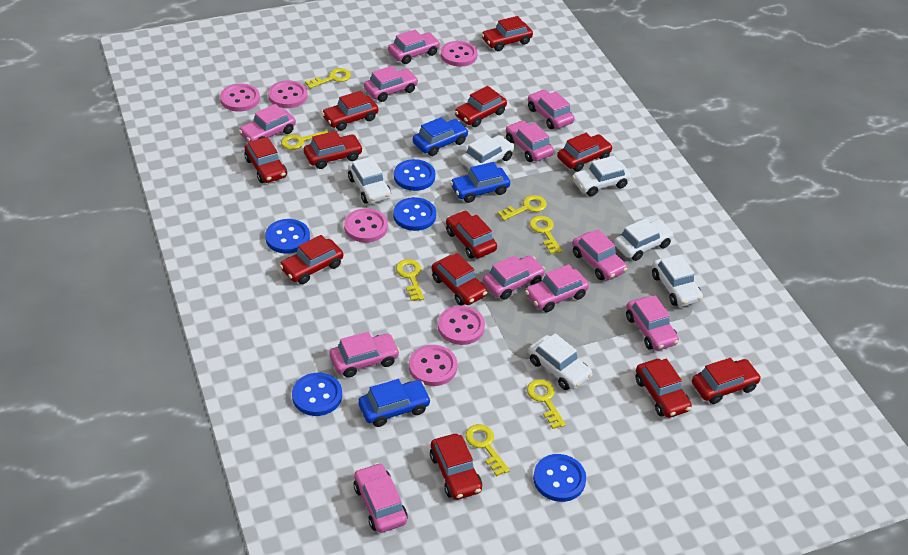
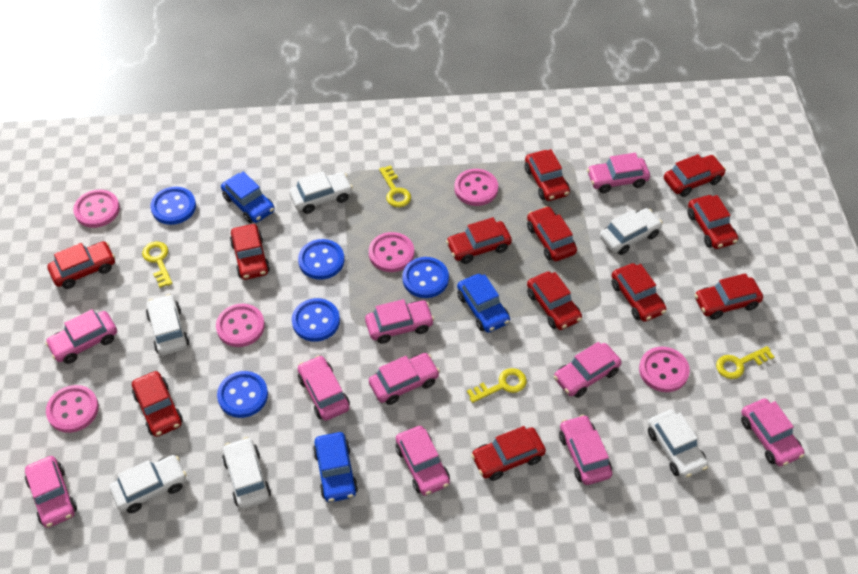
pink car: [239,104,296,142] [330,332,400,378] [354,463,407,533] [364,66,419,102] [388,29,440,64] [482,255,545,300] [506,120,554,162] [525,264,589,312] [528,90,575,129] [572,229,627,280] [626,296,679,351] = 11 -> [25,456,77,528] [45,309,117,364] [298,355,350,421] [365,299,434,344] [369,353,440,405] [396,426,450,496] [554,342,621,398] [559,415,612,485] [587,153,650,193] [741,399,804,467] = 10
yellow key: [281,130,329,150] [305,68,351,89] [396,259,424,301] [465,424,510,476] [498,195,547,221] [527,379,566,429] [529,216,562,254] = 7 -> [142,242,172,288] [379,165,411,207] [467,368,527,403] [716,346,774,379] = 4

